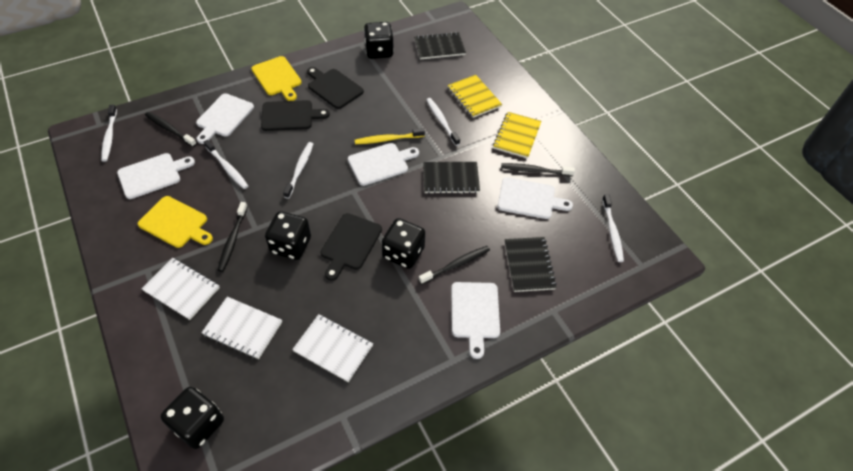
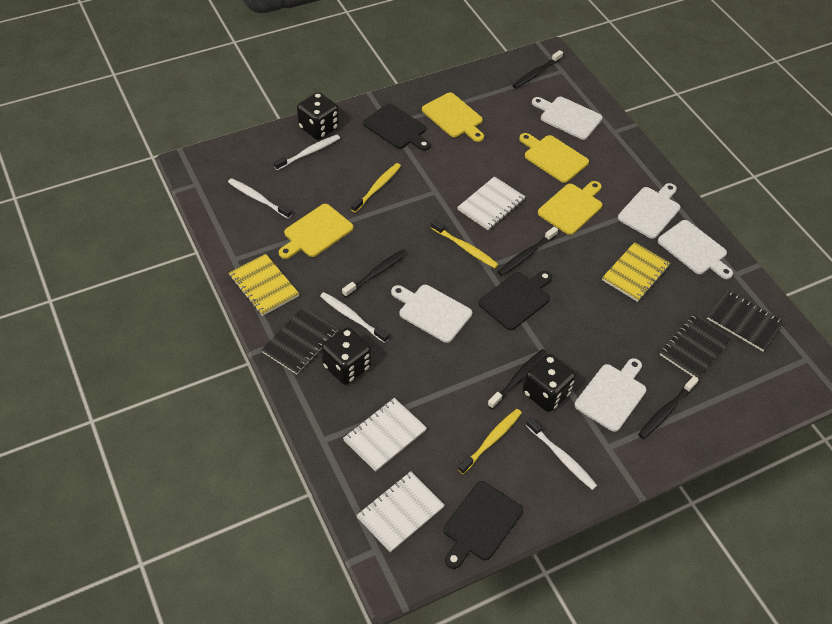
black dice: [161,387,224,449] [265,211,311,260] [364,22,394,59] [382,218,425,269] = 4 -> [297,92,339,140] [321,327,371,385] [522,354,576,412] = 3
black toothbrush: [145,112,197,147] [217,202,247,272] [419,246,490,285] [501,163,575,176] = 4 -> [342,249,407,297] [488,349,547,409] [498,226,558,276] [512,50,563,89] [638,376,699,439] = 5
white toothbrush: [101,105,117,162] [204,140,248,189] [283,142,313,199] [426,98,460,146] [602,194,624,262] = 5 -> [228,178,292,219] [274,135,340,170] [320,292,389,343] [526,417,598,490] = 4
yellow cutting board: [138,196,213,248] [251,56,302,101] = 2 -> [279,204,353,259] [422,92,484,142] [519,133,589,183] [538,181,602,235] = 4
yellow toothbrush: [355,128,425,144] = 1 -> [351,163,401,213] [431,220,499,268] [458,409,522,474] = 3

